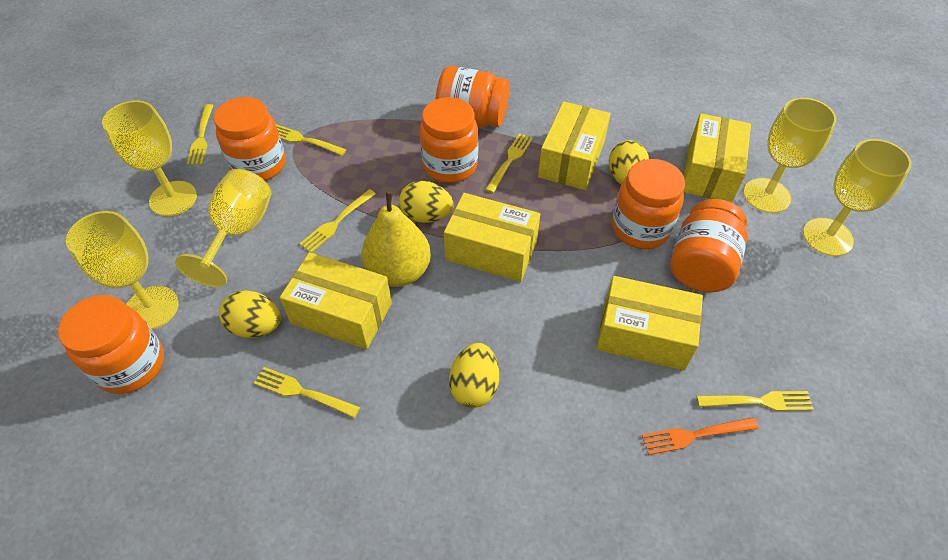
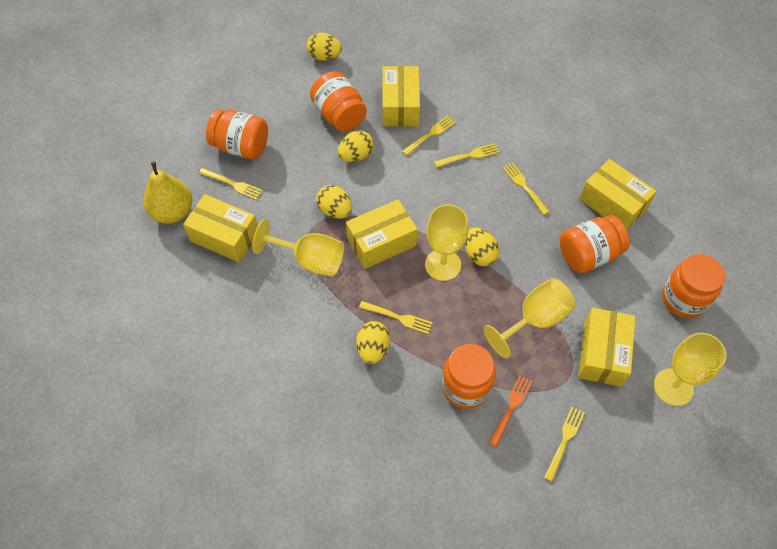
orange jar: [58,295,164,394] [214,97,286,181] [420,97,479,183] [436,66,509,127] [612,159,685,249] [670,199,747,292] = 6 -> [206,109,268,159] [310,71,367,132] [442,344,496,409] [560,215,629,273] [662,254,725,318] = 5
yellow egg: [219,290,281,338] [399,181,454,223] [449,343,499,408] [609,140,649,184] = 4 -> [306,32,342,61] [316,185,352,219] [338,130,373,162] [356,321,390,364] [465,227,499,266] = 5
yellow goblet: [66,211,179,330] [102,100,197,216] [175,169,271,287] [743,98,837,213] [803,139,912,256] = 5 -> [252,219,344,277] [425,204,468,281] [484,278,576,358] [654,332,726,406] = 4

